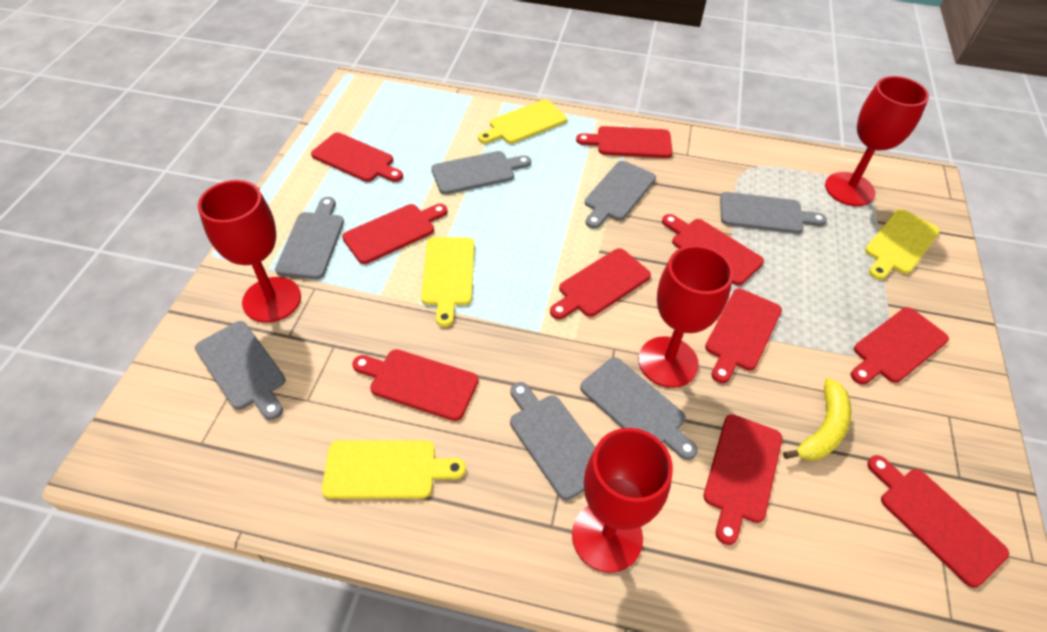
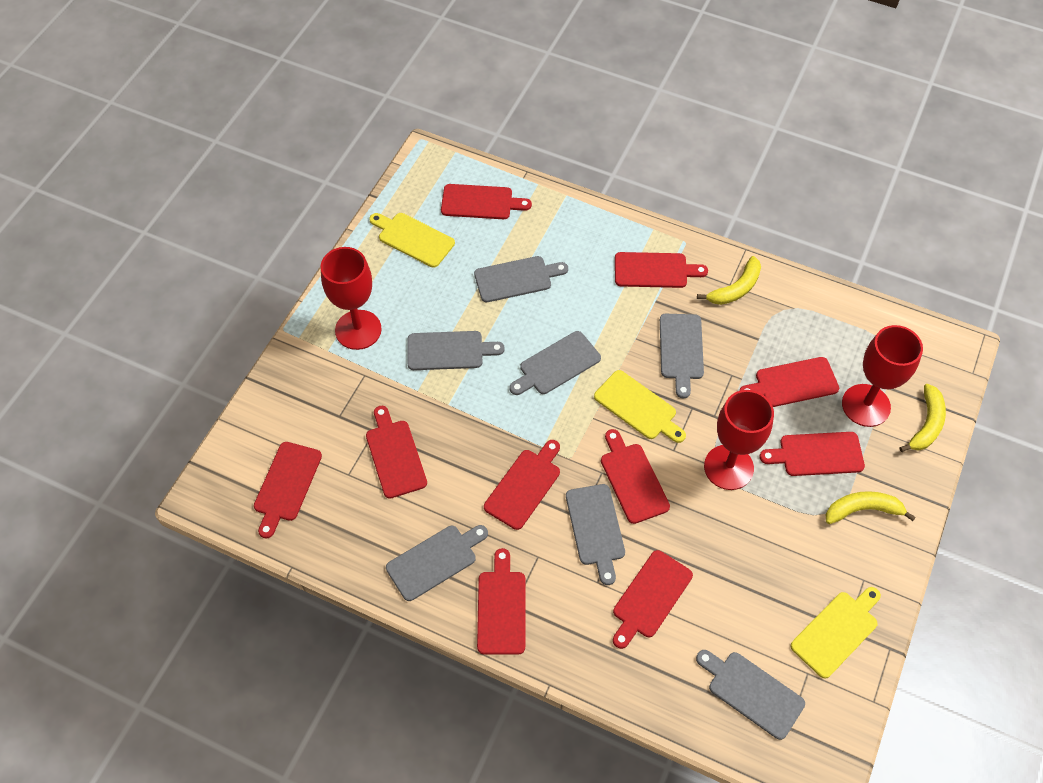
red goblet: [198,180,301,323] [572,428,673,573] [638,245,734,388] [825,76,929,206] = 4 -> [321,247,382,350] [704,390,774,490] [842,325,923,427] = 3
yellow banana: [783,378,851,461] = 1 -> [697,256,761,305] [826,491,916,524] [899,384,946,452] = 3
yellow cutting board: [322,440,466,499] [421,237,475,327] [478,99,567,144] [865,209,940,280] = 4 -> [369,213,455,268] [594,370,686,443] [790,587,881,678] = 3

